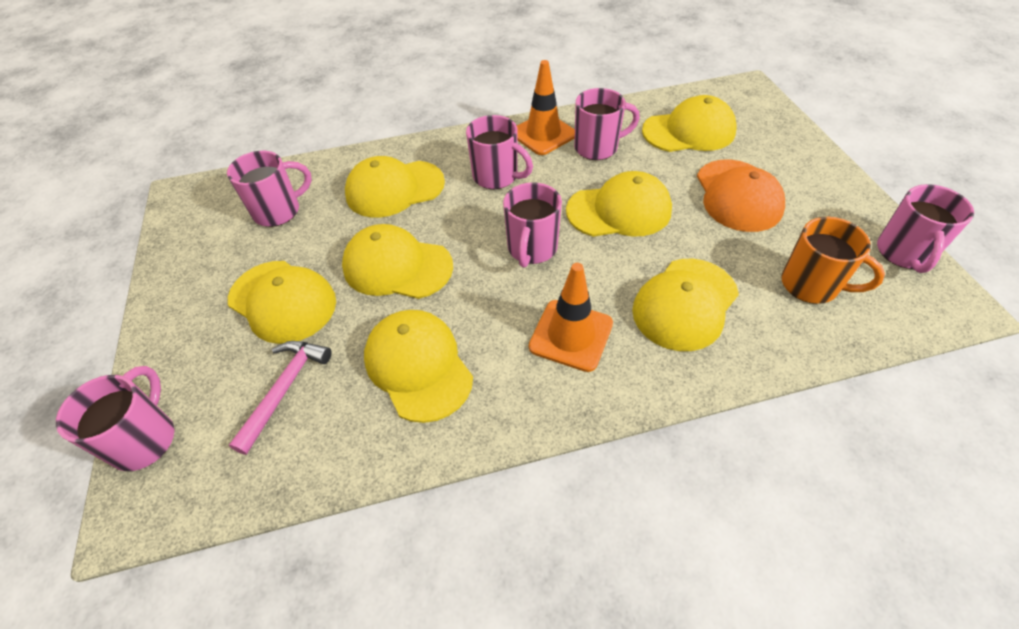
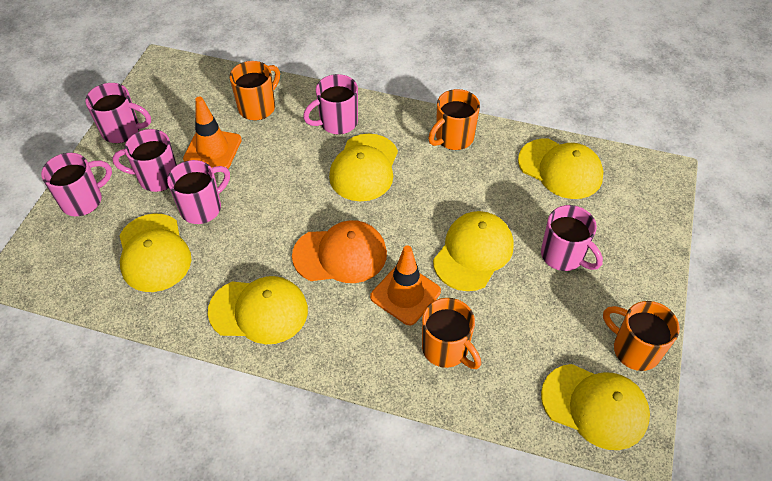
orange mug: [781,217,885,304] = 1 -> [230,61,280,120] [422,298,481,369] [428,89,480,150] [603,301,680,371] = 4
pink hammer: [229,341,332,455] = 1 -> none = 0
yellow cap: [228,261,336,344] [342,224,453,299] [345,156,445,218] [364,310,473,423] [566,171,672,237] [632,259,739,351] [642,95,737,152] = 7 -> [119,213,191,292] [208,276,308,344] [329,134,398,201] [433,211,514,291] [518,139,603,199] [541,364,650,450] = 6

